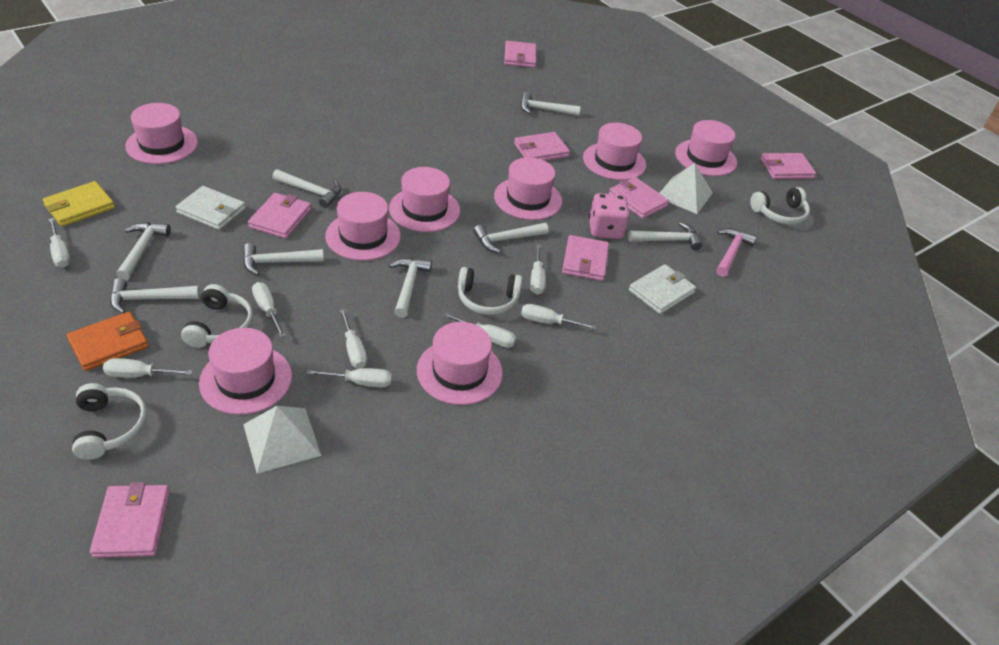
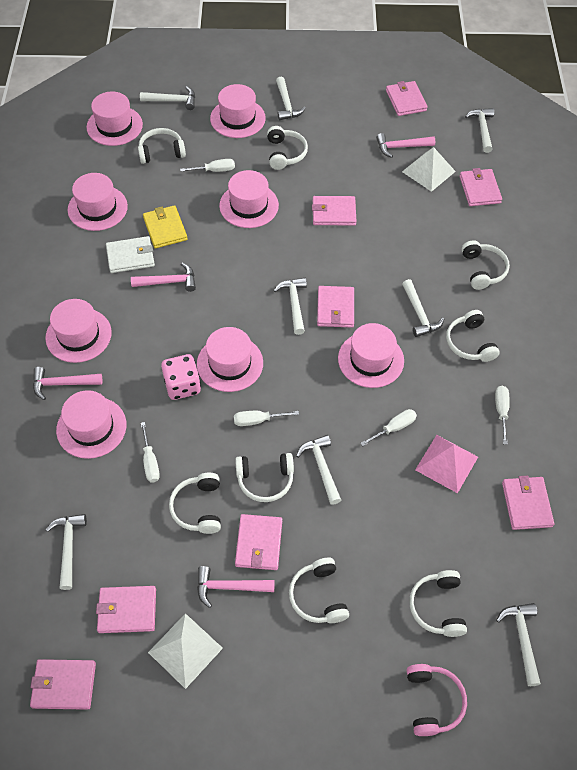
orange wallet: [67,312,149,371] = 1 -> none = 0
pink hammer: [716,228,757,277] = 1 -> [33,367,102,400] [131,263,196,292] [197,566,275,608] [376,133,435,158] = 4
pink headphones: none = 0 -> [406,664,467,736] = 1
pink pyramid: none = 0 -> [415,435,478,493] = 1
pink wallet: [90,482,170,558] [248,193,311,239] [504,41,536,68] [514,132,570,161] [562,235,609,281] [609,177,669,219] [760,153,816,179] = 7 -> [30,659,96,710] [96,586,156,633] [235,514,282,570] [312,196,356,225] [317,286,354,328] [386,81,428,116] [460,168,502,206] [502,476,554,530] = 8
white headphones: [72,383,147,460] [181,284,253,348] [458,267,522,315] [750,187,810,225] = 4 -> [138,128,186,164] [169,473,221,534] [235,453,294,502] [267,126,308,170] [289,558,349,623] [409,570,467,637] [446,310,500,362] [462,240,510,290] = 8
white screwdriver: [49,218,71,268] [103,358,193,378] [252,282,286,337] [307,368,392,388] [340,308,367,368] [444,313,516,348] [521,304,596,330] [530,244,545,295] = 8 -> [141,422,160,482] [180,159,235,172] [234,411,299,426] [360,409,417,446] [495,386,510,445] = 5
white wallet: [176,186,246,230] [629,264,696,314] = 2 -> [106,236,155,273] = 1

